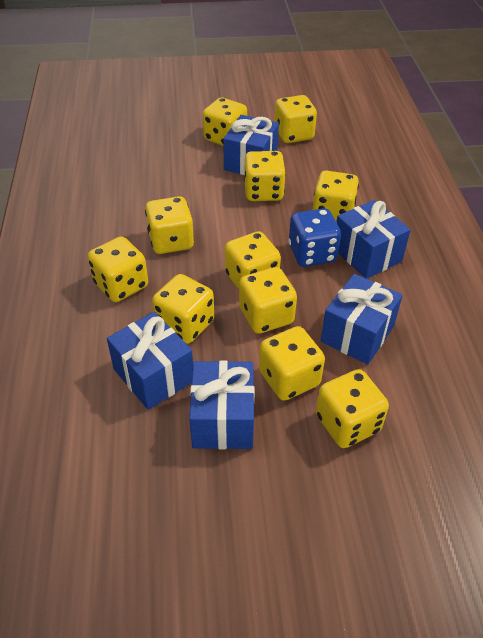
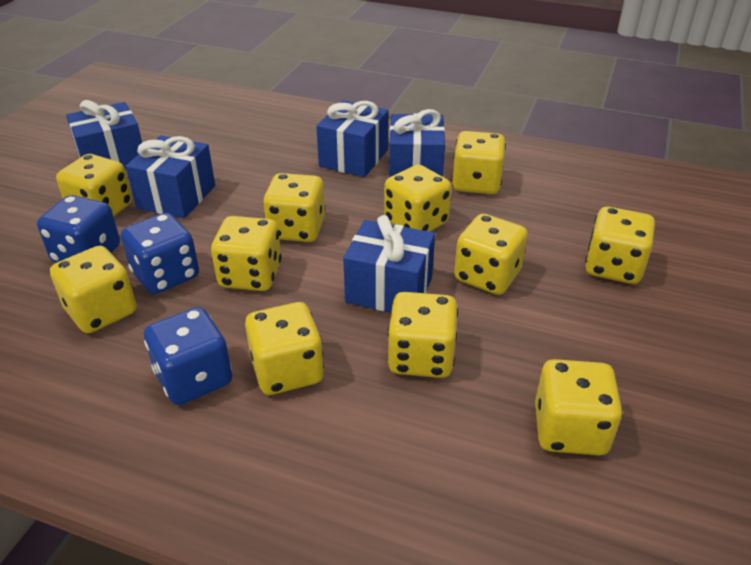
blue dice: [289,208,341,267] = 1 -> [37,195,120,263] [121,213,199,294] [144,307,232,405] = 3

